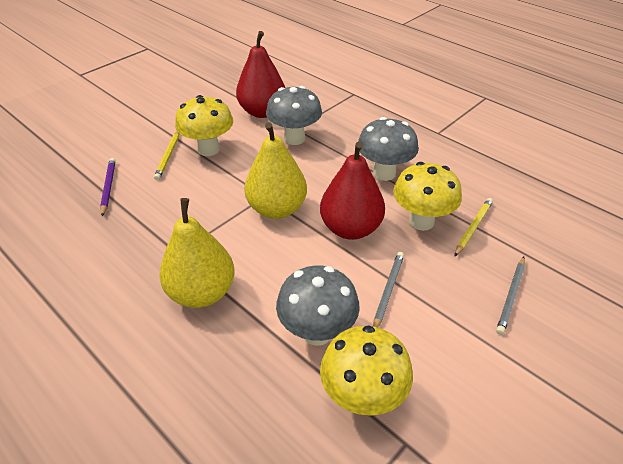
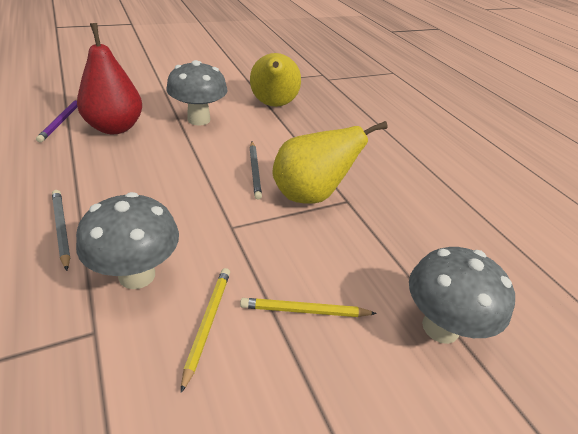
red pear: [236,31,285,118] [320,142,385,240] = 2 -> [77,23,142,134] = 1
yellow mushroom: [175,95,233,156] [320,325,413,416] [393,162,462,231] = 3 -> none = 0

